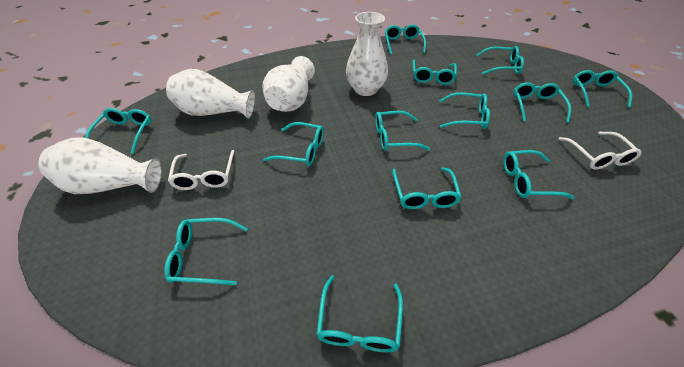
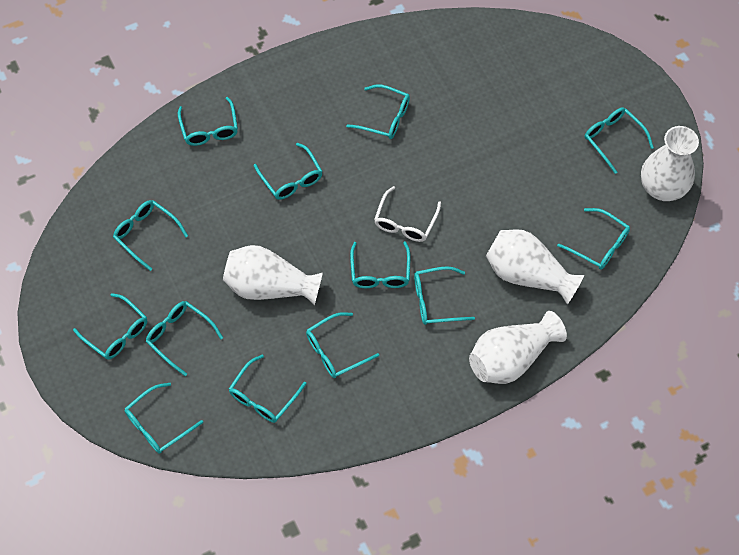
white glasses: [168,150,235,190] [558,132,642,170] = 2 -> [374,186,441,242] = 1

